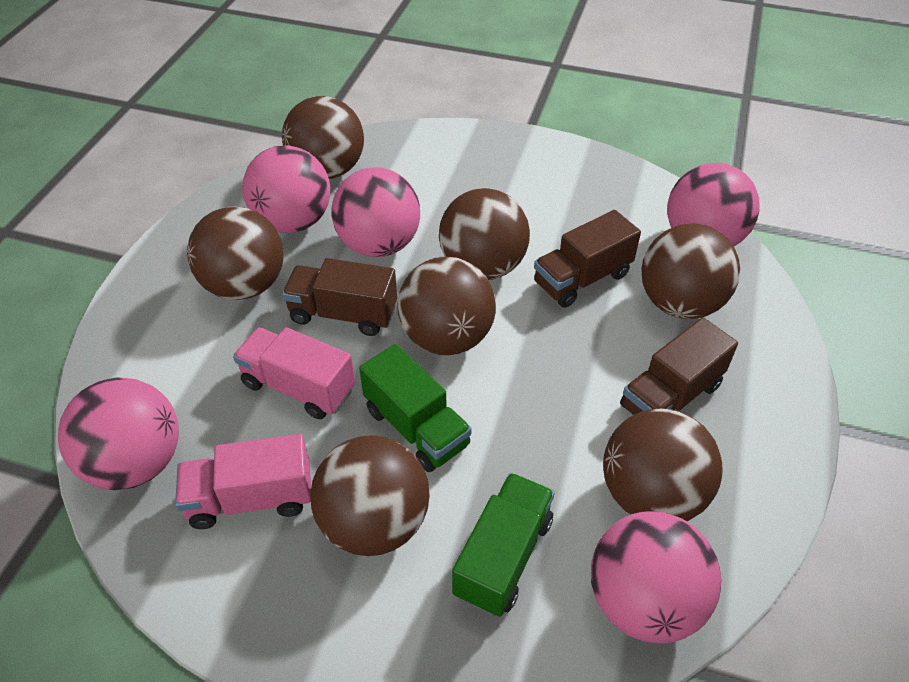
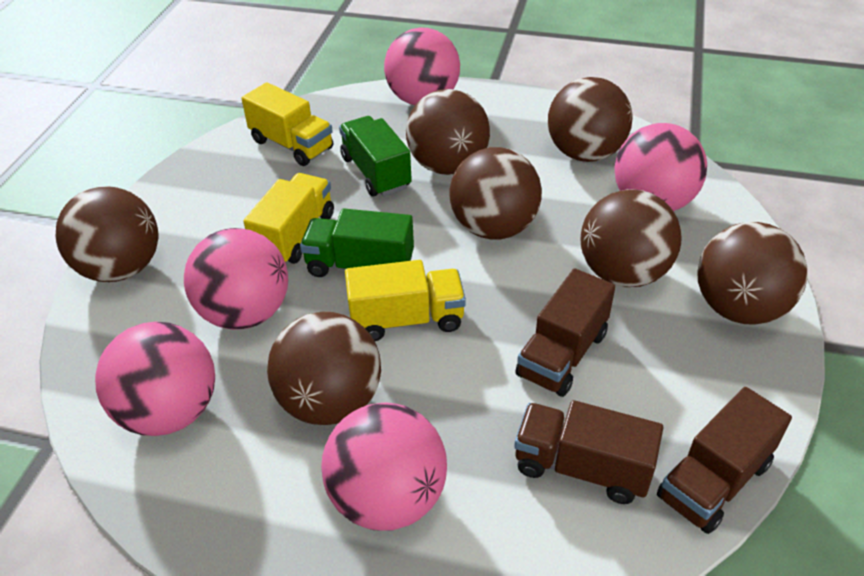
pink truck: [175,434,311,529] [233,327,355,419] = 2 -> none = 0
yellow truck: none = 0 -> [241,82,333,166] [243,173,334,264] [345,260,466,341] = 3

